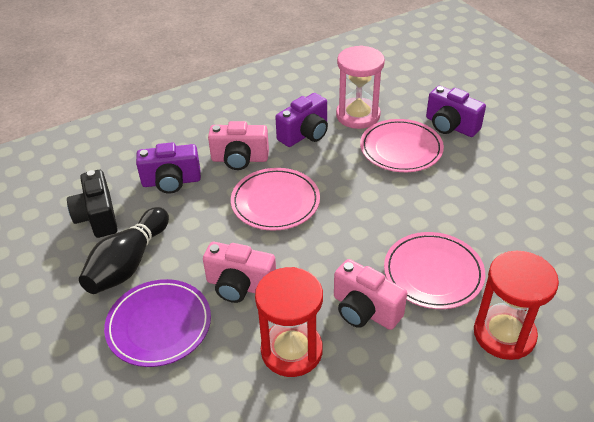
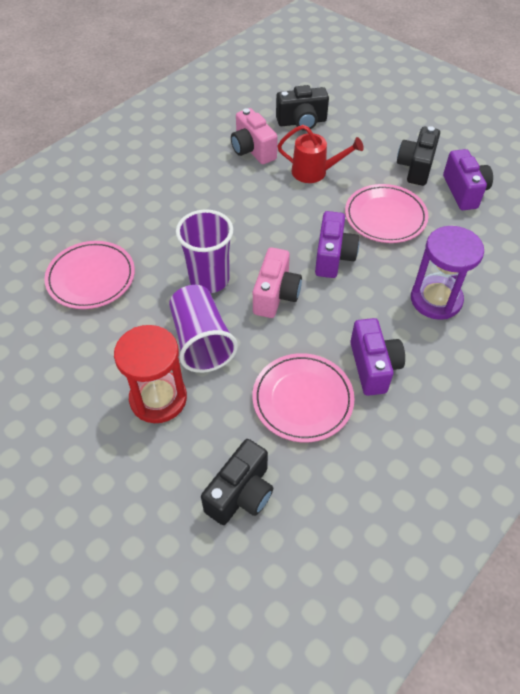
black bowling pin: [79,207,169,294] = 1 -> none = 0
black camera: [67,170,118,238] = 1 -> [201,439,273,525] [276,85,329,131] [397,126,440,186] = 3
pink camera: [203,242,276,303] [208,121,269,170] [334,259,407,330] = 3 -> [231,108,278,164] [253,247,302,318] = 2
pink hourglass: [336,45,385,129] = 1 -> none = 0
purple cup: none = 0 -> [169,285,238,373] [176,209,233,293] = 2
purple hourglass: none = 0 -> [411,226,484,320] = 1
purple plate: [104,279,211,367] = 1 -> none = 0
red hourglass: [255,267,323,377] [474,251,559,360] = 2 -> [114,325,187,423] = 1
red watering can: none = 0 -> [278,125,364,183] = 1

